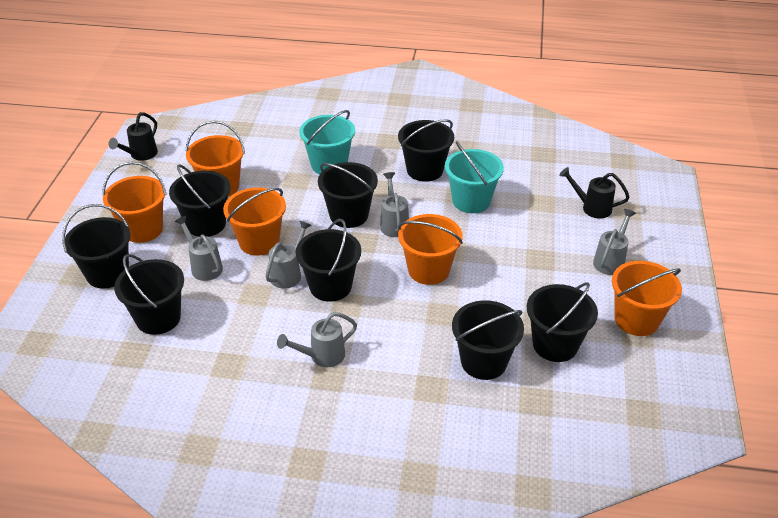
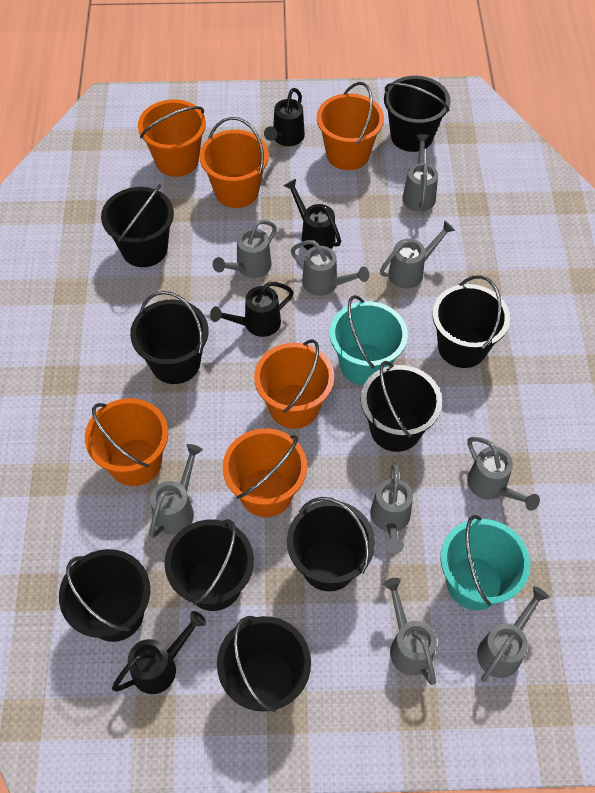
black bucket: [62,204,131,288] [114,254,184,335] [169,164,231,237] [296,219,361,302] [318,162,378,228] [398,119,454,182] [452,300,524,380] [527,282,598,362] = 8 -> [59,549,150,642] [101,184,174,267] [130,291,209,384] [165,519,254,611] [217,616,311,712] [287,497,375,591] [361,361,442,452] [384,76,451,152] [432,275,510,368] = 9
black watering can: [108,112,158,161] [559,167,629,218] = 2 -> [112,611,206,694] [210,282,294,337] [264,88,305,146] [284,179,341,250] = 4
grey watering can: [174,216,223,281] [265,221,312,289] [277,312,357,367] [380,172,409,237] [593,209,636,275] = 5 -> [149,444,203,538] [213,220,277,278] [291,240,369,296] [370,464,413,554] [380,220,455,289] [383,578,437,685] [403,134,438,212] [467,437,540,511] [477,586,549,682] = 9
orange bucket: [102,162,167,243] [185,121,245,196] [223,187,286,256] [398,214,463,285] [612,261,682,336] = 5 -> [85,398,168,486] [138,100,206,177] [199,117,269,208] [223,428,307,517] [254,339,334,429] [317,82,384,170] = 6

